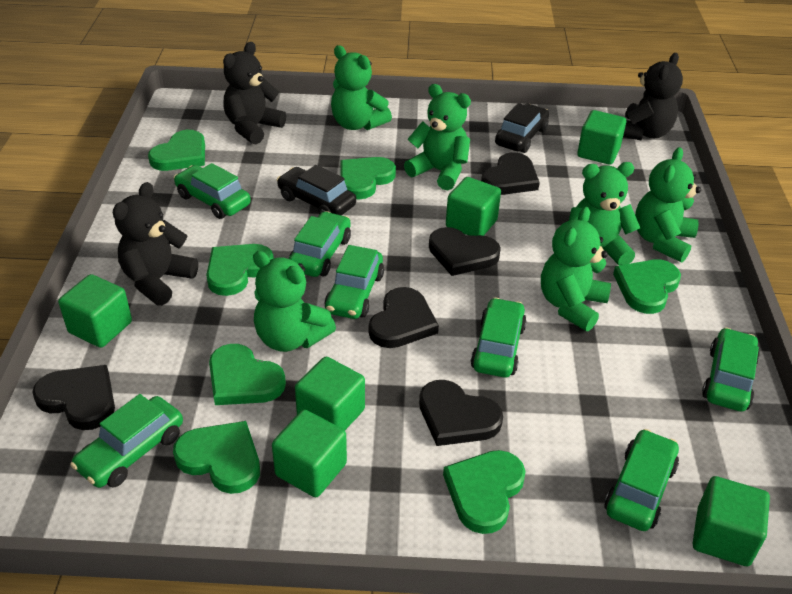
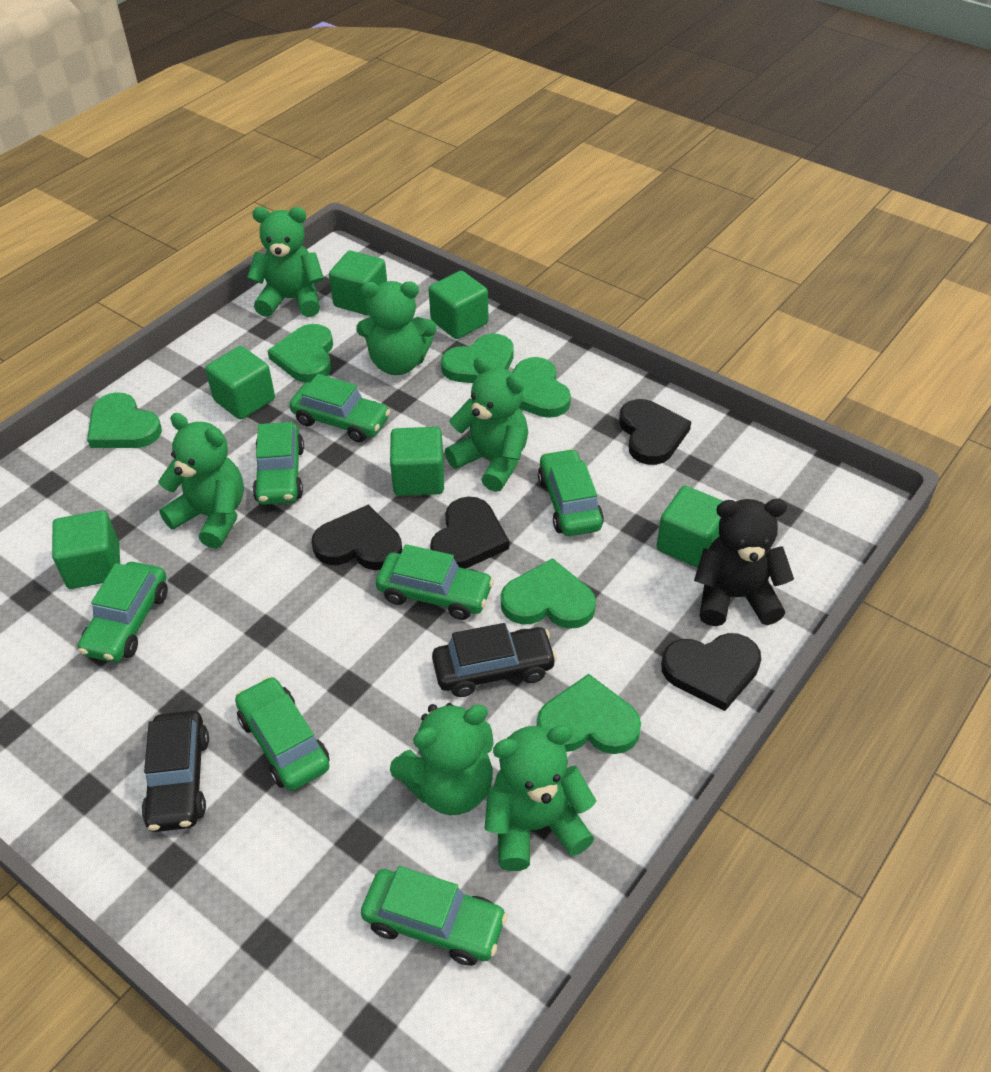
black heart: [32,365,115,430] [369,287,439,348] [419,380,503,446] [429,227,501,276] [481,152,540,195] = 5 -> [311,505,402,570] [430,497,509,569] [619,399,691,465] [661,633,761,711] = 4
black teddy bear: [113,182,198,306] [223,42,286,145] [623,53,683,140] = 3 -> [694,499,794,626] = 1
green heart: [148,130,205,171] [173,421,260,494] [206,244,274,296] [209,344,286,405] [340,157,396,200] [443,450,526,534] [613,259,681,314] = 7 -> [87,392,162,448] [267,324,333,383] [441,334,514,383] [501,558,596,629] [512,357,571,418] [537,674,641,754] = 6

